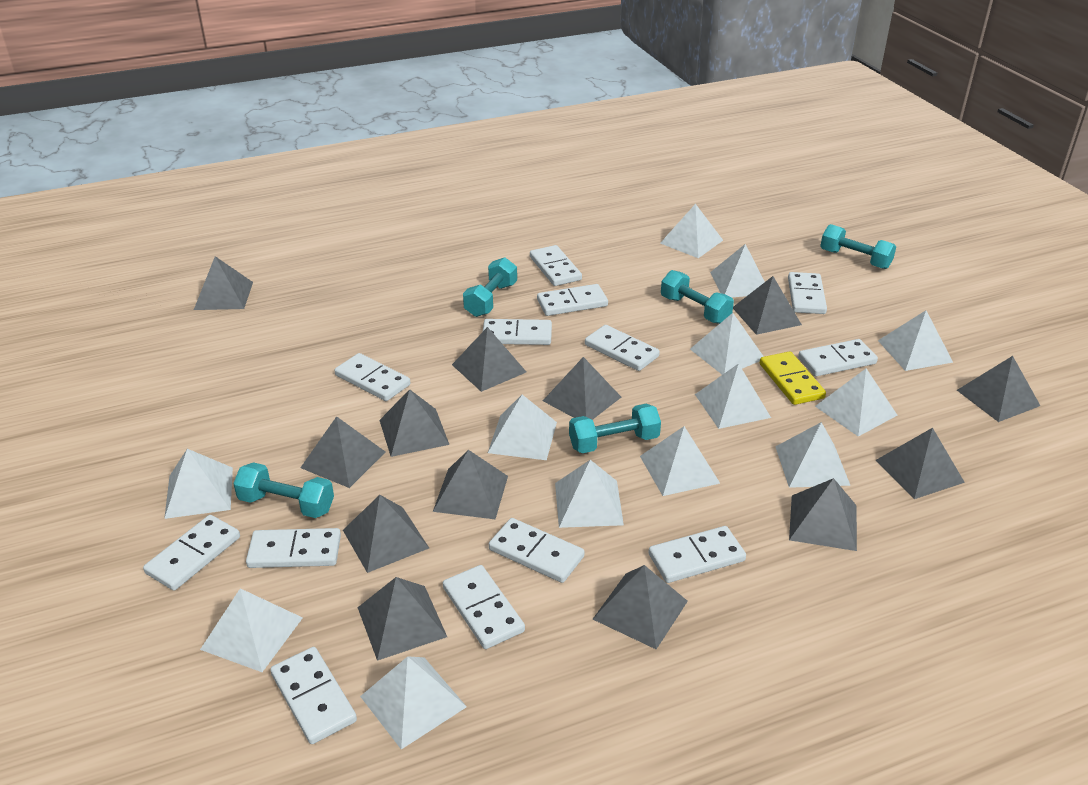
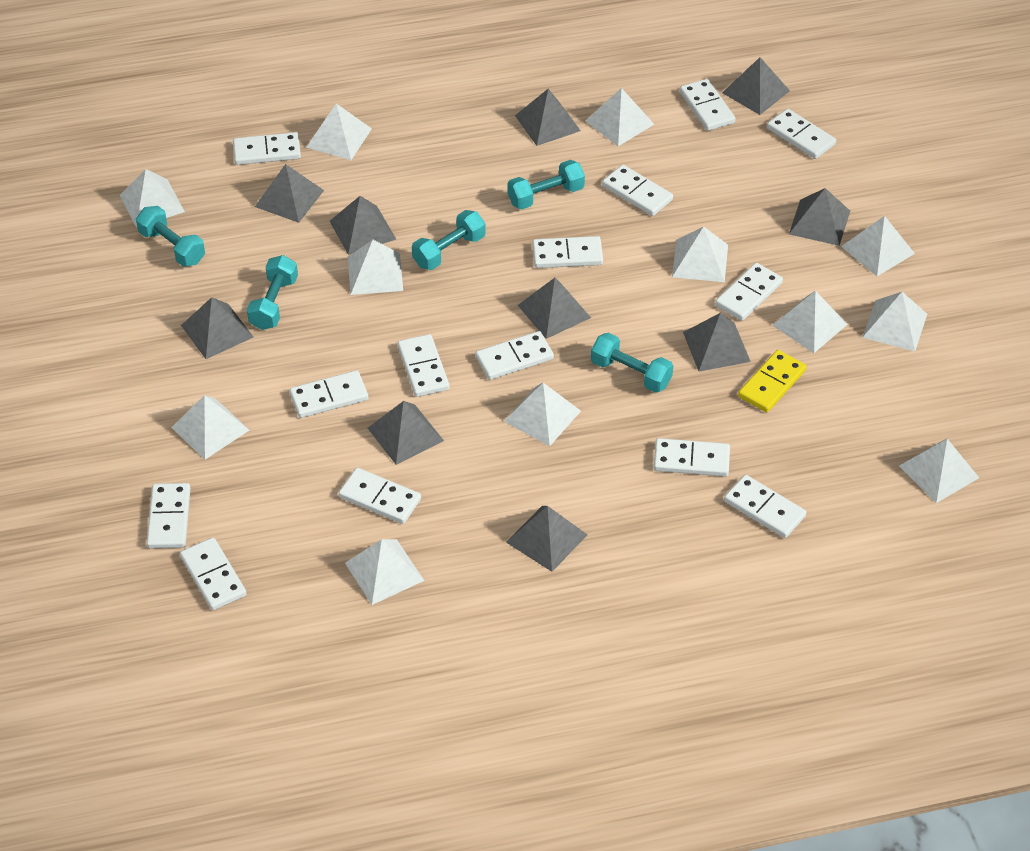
grey pyramid: [194,256,253,310] [300,416,385,488] [343,495,429,573] [357,577,447,661] [379,389,449,457] [433,450,508,519] [452,327,526,392] [543,357,621,420] [593,565,688,649] [733,276,802,335] [789,478,857,551] [875,428,965,499] [957,356,1040,422] = 13 -> [181,297,253,359] [255,164,324,223] [330,196,396,255] [368,401,444,465] [506,506,587,572] [515,89,581,146] [518,278,591,339] [683,313,751,372] [722,57,790,115] [789,188,850,246] = 10
white domino: [143,515,240,591] [246,528,341,568] [270,647,357,744] [335,353,410,401] [443,565,525,649] [483,319,552,345] [489,518,585,583] [530,245,582,286] [537,284,608,316] [585,325,660,371] [648,526,746,583] [788,272,827,314] [798,339,878,376] = 13 -> [147,483,191,548] [180,537,246,610] [233,132,301,165] [289,370,368,418] [339,468,421,524] [397,334,449,397] [475,331,554,380] [532,236,603,268] [602,165,673,216] [654,438,730,476] [680,79,736,131] [715,263,783,321] [724,475,806,538] [767,109,836,159] = 14
white pyramid: [164,449,233,519] [200,588,303,672] [360,656,467,749] [488,395,557,460] [555,460,624,528] [640,426,720,496] [660,204,723,258] [690,313,764,375] [695,363,771,429] [710,244,765,297] [775,422,851,488] [815,369,897,437] [878,310,953,371] = 13 -> [120,169,185,228] [171,395,249,459] [306,104,372,160] [345,539,424,605] [348,240,403,295] [504,383,581,446] [585,88,654,146] [672,227,728,282] [772,291,848,353] [841,216,915,276] [862,292,927,351] [899,439,979,503] = 12

